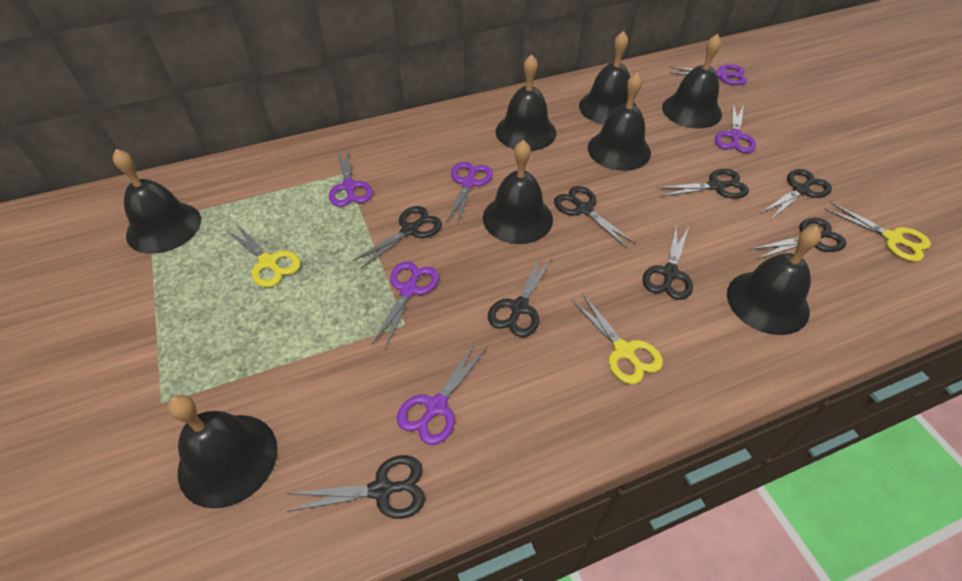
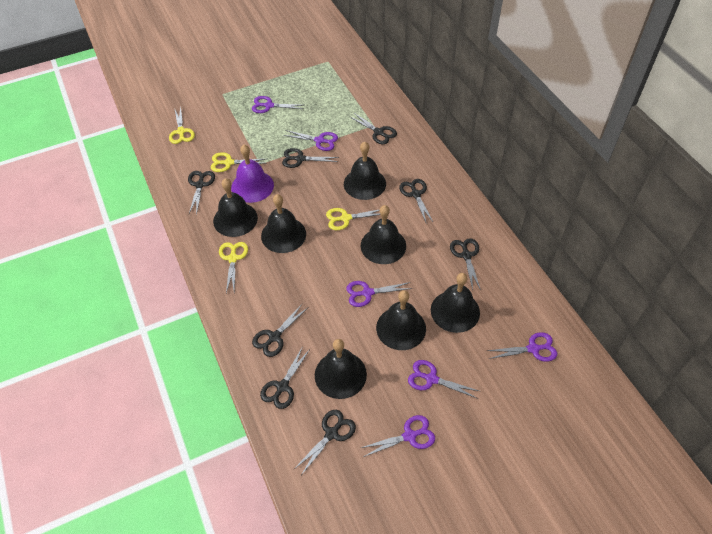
black bell: [112,149,201,254] [168,395,277,509] [483,140,553,244] [496,54,556,151] [579,31,636,125] [588,72,651,171] [662,34,722,129] [727,226,821,335] = 8 -> [213,178,258,237] [261,194,306,253] [315,339,367,399] [344,142,386,200] [361,205,406,264] [376,290,426,350] [431,273,480,333] = 7
purple bell: none = 0 -> [231,145,274,203] = 1
yellow scissors: [226,223,301,287] [571,293,663,384] [825,202,931,262] = 3 -> [169,107,195,144] [211,152,267,172] [219,242,248,293] [326,208,380,230] = 4

